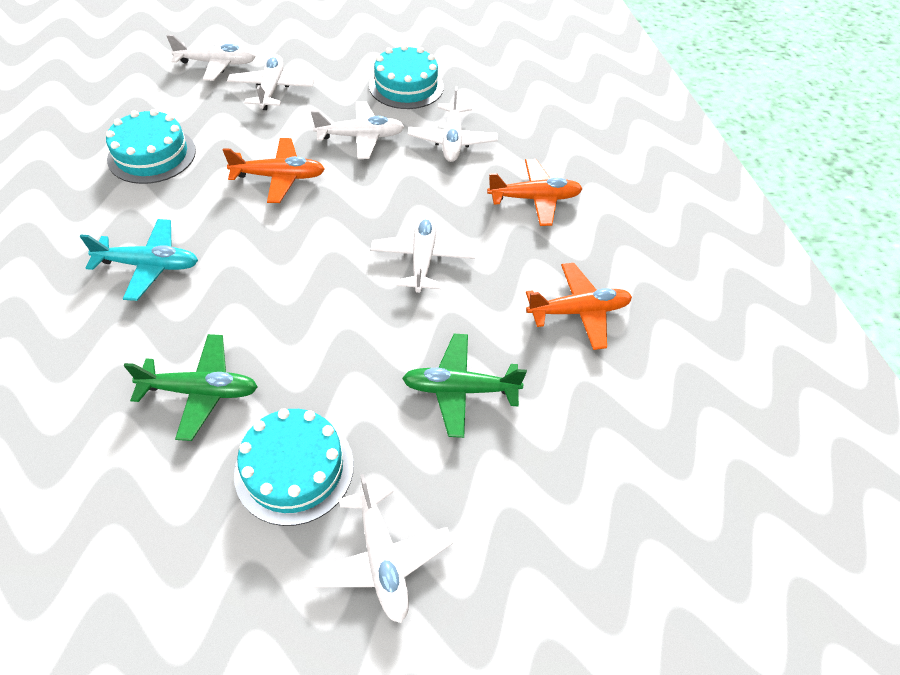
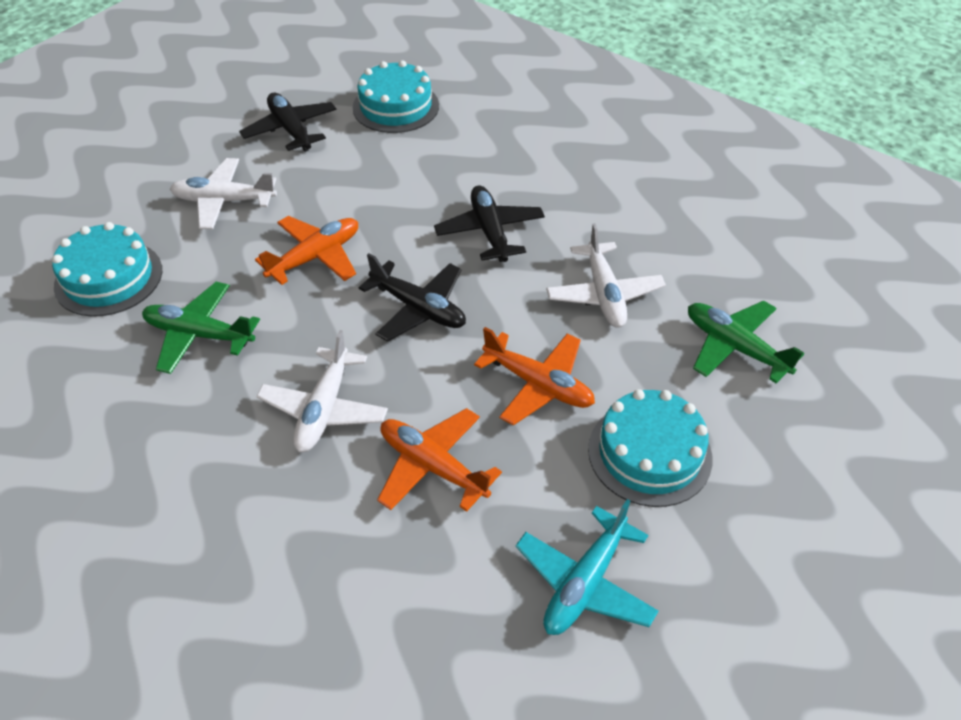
black plane: none = 0 -> [239,93,337,152] [359,253,466,342] [434,185,545,262] = 3
white plane: [166,32,256,81] [227,54,314,110] [310,474,453,623] [311,101,404,159] [370,213,476,293] [408,86,498,162] = 6 -> [170,158,277,229] [256,330,388,452] [546,223,666,327] = 3

